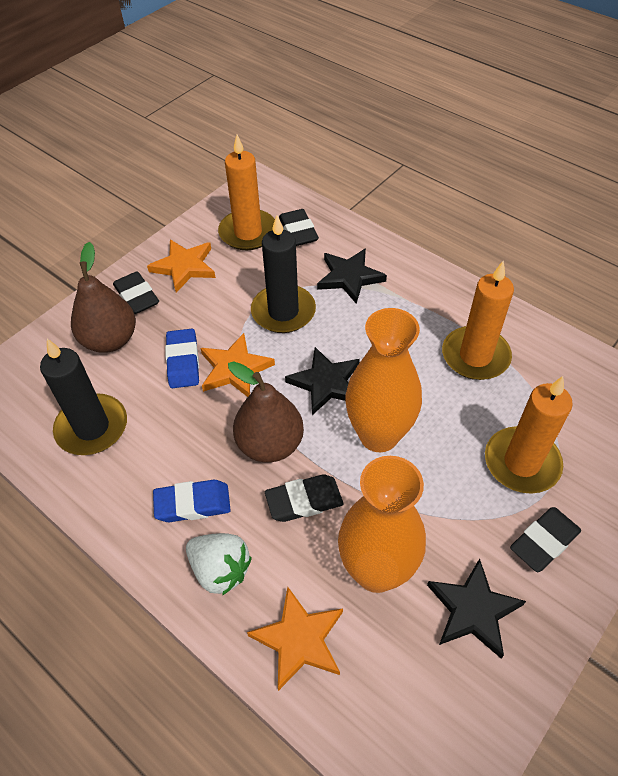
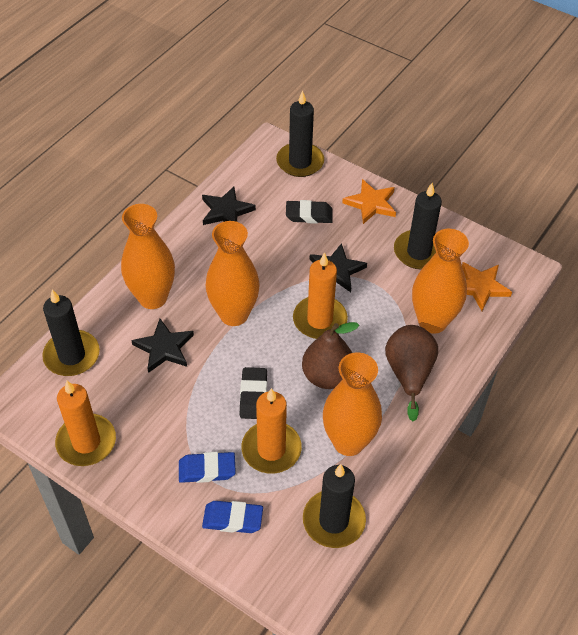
black candle: [40,339,127,455] [251,215,316,333] = 2 -> [42,289,100,376] [276,90,324,177] [303,464,366,548] [394,183,442,269] = 4
black eraser: [113,271,159,314] [265,474,343,522] [279,209,319,246] [510,507,581,573] = 4 -> [240,367,267,419] [286,200,333,224] = 2
orange star: [147,239,216,293] [200,333,275,397] [247,587,343,691] = 3 -> [342,179,396,224] [462,262,512,311] = 2
orange vase: [338,456,426,593] [345,308,422,452] = 2 -> [121,204,175,309] [206,221,260,326] [323,353,382,456] [412,229,469,333] = 4
white strawberry: [186,533,252,596] = 1 -> none = 0

